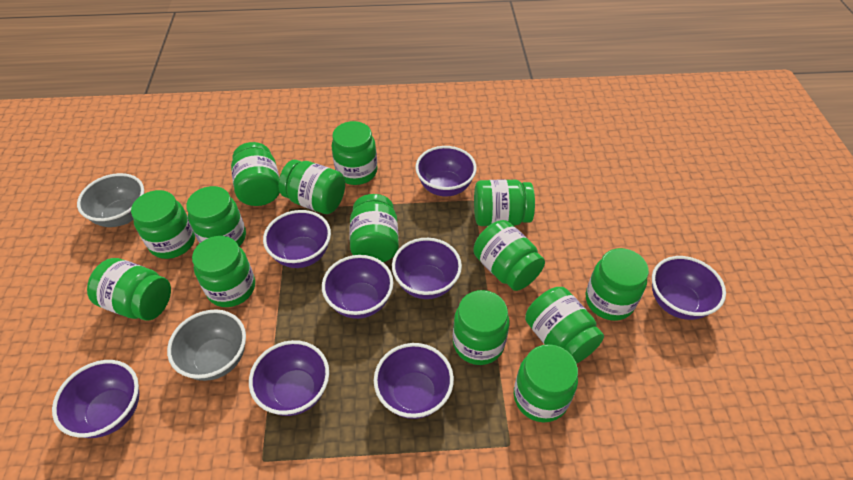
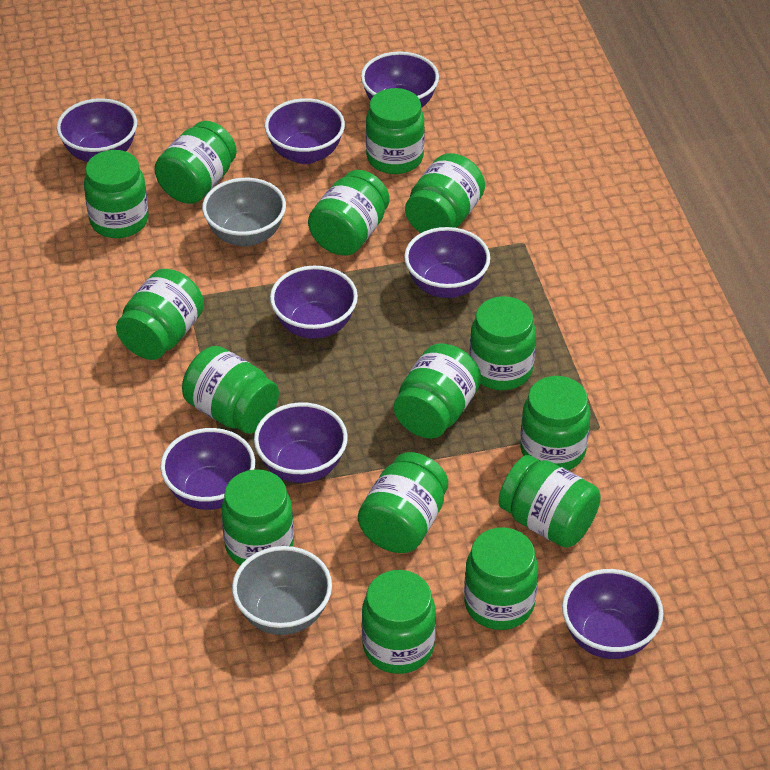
green jar: [87,258,171,321] [131,190,195,259] [186,186,246,246] [192,236,255,307] [231,142,280,206] [278,160,345,214] [331,121,378,185] [350,194,399,262] [453,290,509,365] [473,220,545,291] [474,179,535,226] [514,344,578,422] [525,287,604,363] [586,248,649,321] = 14 -> [84,150,149,238] [116,269,204,360] [154,121,237,204] [182,346,279,434] [221,469,294,565] [308,170,389,256] [358,452,448,553] [362,570,436,674] [366,88,425,174] [394,344,481,438] [405,153,485,233] [464,528,538,630] [469,296,536,390] [498,455,601,548] [520,376,590,470] = 15

